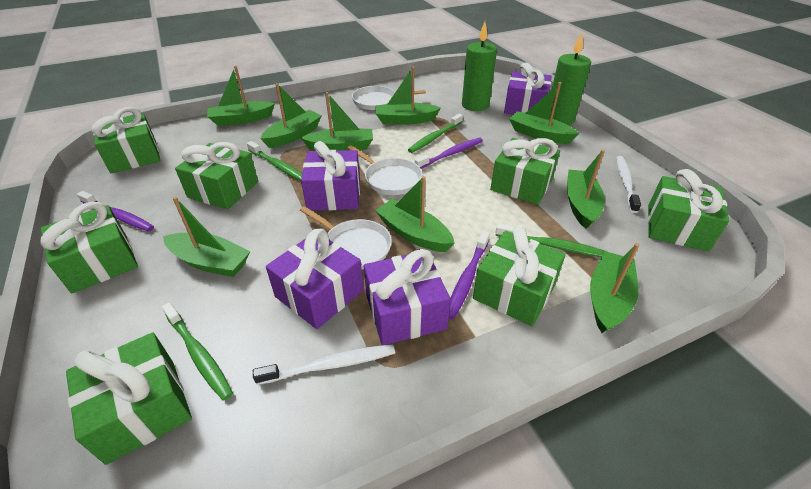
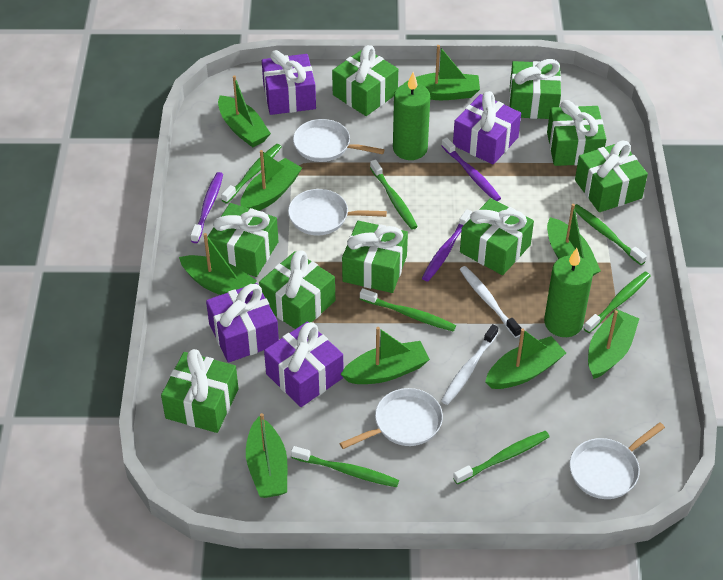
green gift: [41,202,138,293] [66,332,192,465] [92,107,160,173] [175,142,258,209] [473,227,566,326] [490,138,560,205] [648,169,729,251] = 7 -> [161,349,239,433] [207,203,279,277] [259,250,335,329] [332,45,398,116] [342,220,408,293] [460,198,534,275] [509,59,561,119] [547,100,606,166] [575,141,648,212] = 9
green toothbrush: [162,302,233,401] [247,141,302,181] [408,114,463,153] [495,223,605,257] = 4 -> [221,144,282,203] [291,446,399,487] [360,288,456,331] [370,160,418,230] [453,431,550,485] [574,204,647,265] [584,272,651,333] = 7
white pan: [300,206,392,270] [347,145,422,195] [352,86,426,110] = 3 -> [288,189,387,235] [293,119,384,162] [339,388,443,449] [570,422,665,499] = 4

